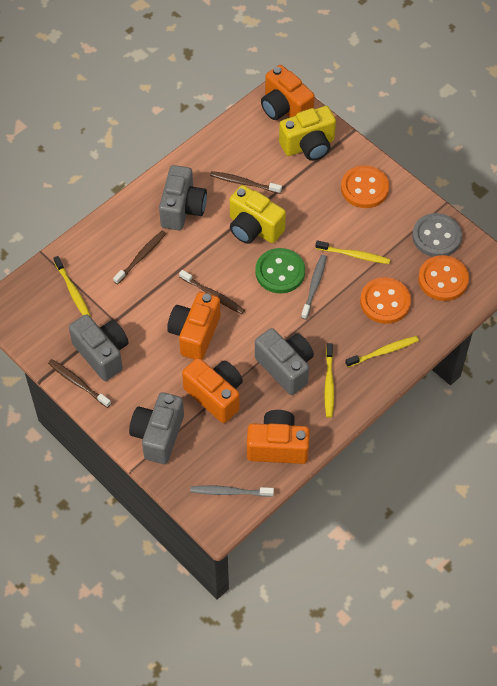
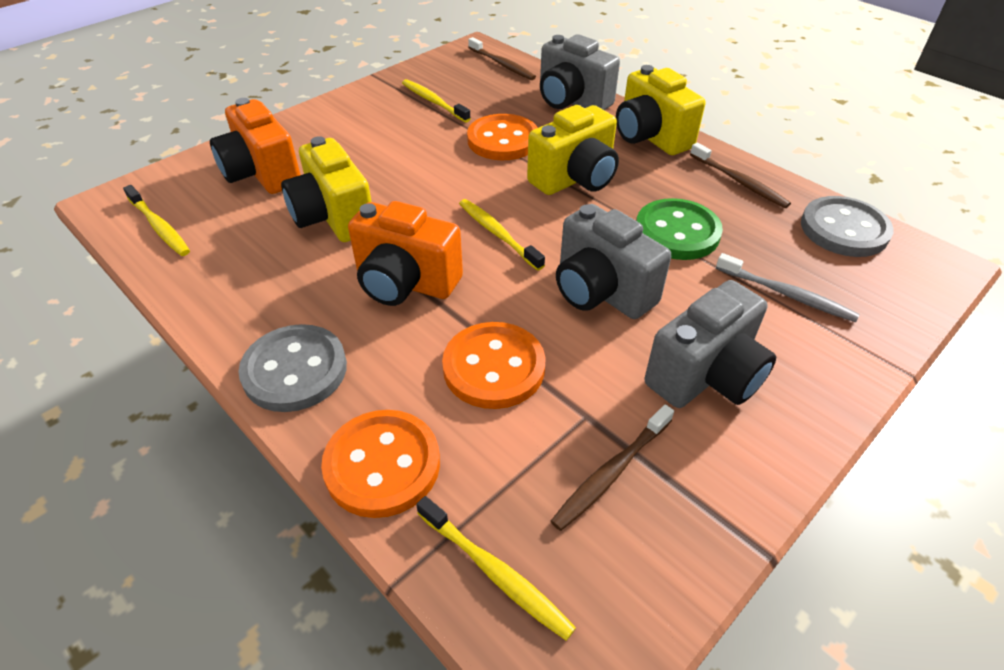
brown toothbrush: [48,359,111,408] [113,231,166,284] [179,270,245,314] [210,171,282,194] = 4 -> [468,37,536,80] [551,404,674,531] [690,143,791,208] = 3
grey button: [412,213,462,257] = 1 -> [238,324,347,412] [801,196,894,257] = 2
grey camera: [69,314,129,381] [129,392,184,464] [159,165,207,230] [255,328,314,395] = 4 -> [540,34,620,110] [556,204,671,319] [645,280,776,408] = 3
grey toothbrush: [190,485,274,497] [301,255,327,319] = 2 -> [716,253,860,322] = 1
orange camera: [167,292,220,360] [182,358,243,423] [247,410,310,464] [261,65,315,120] = 4 -> [210,98,301,194] [348,201,463,306] = 2
yellow camera: [230,185,286,244] [279,106,336,161] = 2 -> [281,136,371,242] [527,105,619,195] [616,65,706,155] = 3

